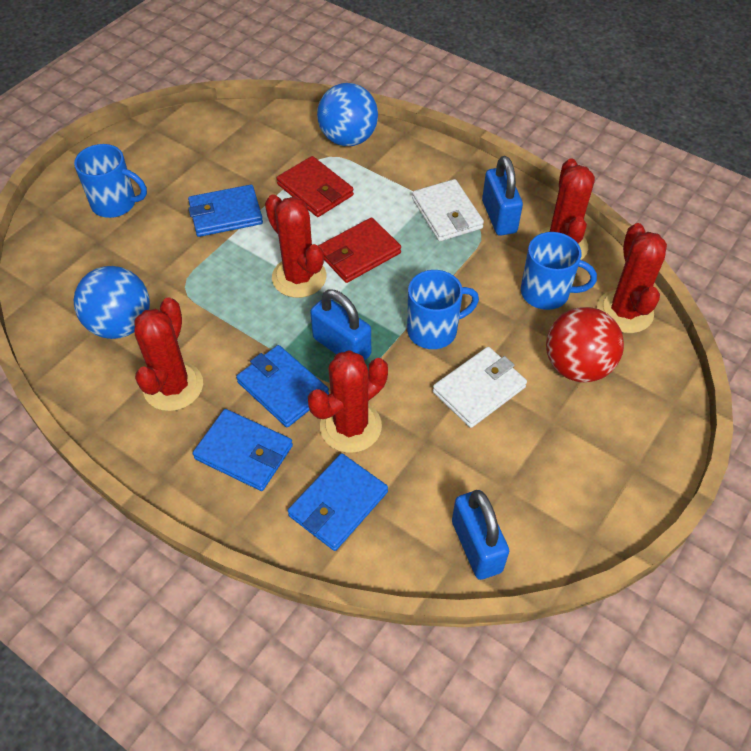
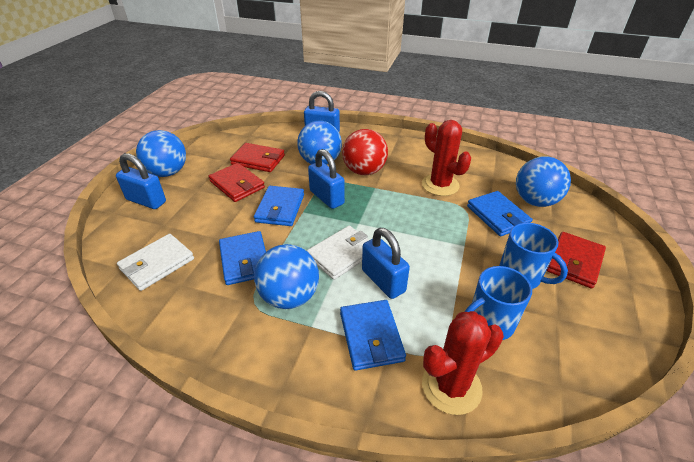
blue ball: [73,266,150,339] [317,83,378,146] = 2 -> [136,130,186,177] [254,244,319,309] [297,121,342,165] [516,156,571,207] = 4
blue mug: [74,144,147,218] [407,270,479,349] [521,232,597,310] = 3 -> [464,266,532,340] [499,223,568,289] = 2
blue padlock: [310,289,371,361] [452,490,509,580] [482,156,523,236] = 3 -> [116,153,166,209] [304,91,340,132] [308,149,345,209] [362,228,410,299] = 4
red cactus: [134,297,203,411] [265,194,326,298] [308,350,388,453] [537,159,595,260] [597,223,667,333] = 5 -> [422,120,471,196] [422,311,504,415] = 2
red wallet: [276,156,354,217] [318,218,401,283] = 2 -> [209,163,265,202] [230,143,285,172] [546,232,606,289] = 3

